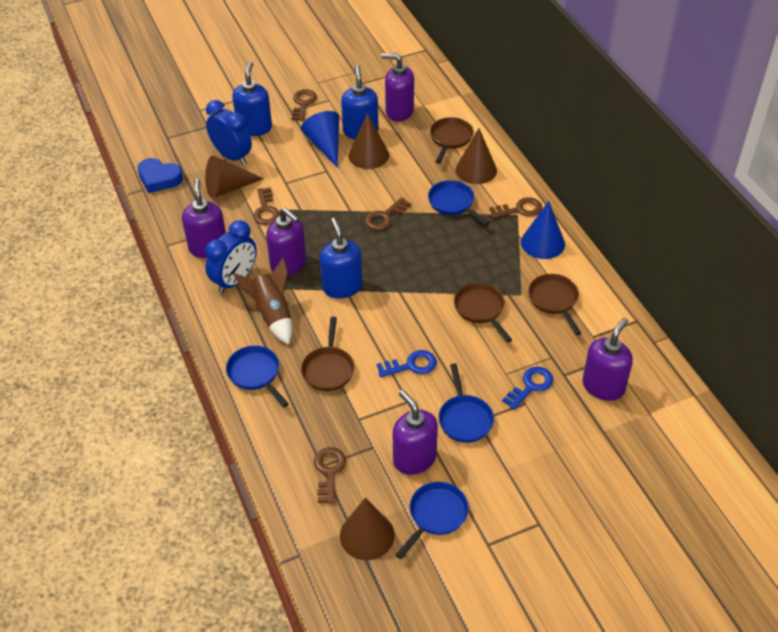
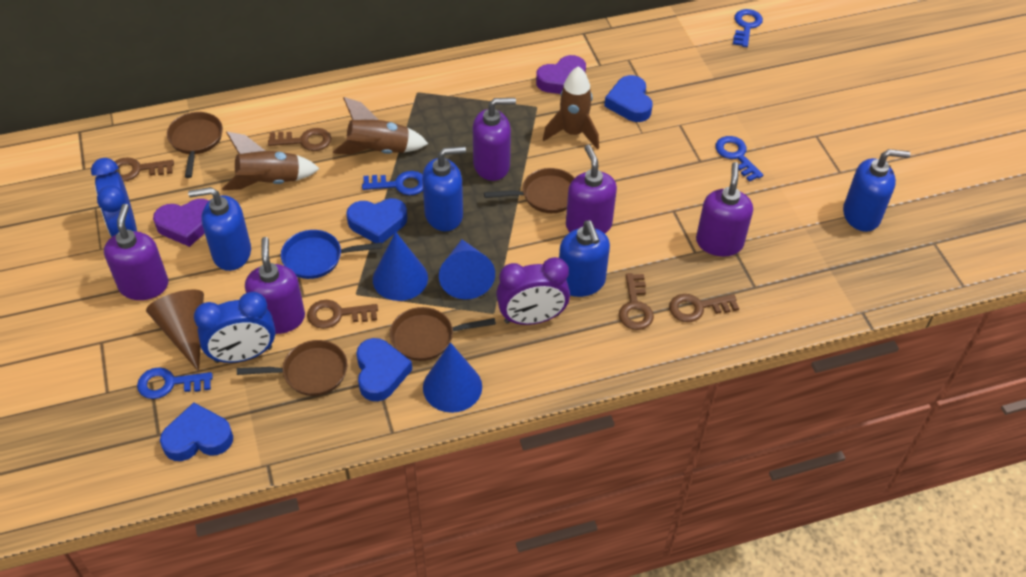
blue cone: [301,111,339,168] [521,201,565,259] = 2 -> [373,232,428,301] [423,342,482,413] [439,239,495,300] = 3
blue heart: [137,158,183,193] = 1 -> [160,402,233,461] [346,198,407,243] [356,338,412,401] [604,75,652,122] = 4
blue key: [377,350,437,377] [502,366,554,410] = 2 -> [137,367,213,399] [362,171,423,195] [715,136,763,182] [733,9,763,47] = 4
blue pan: [226,346,289,407] [396,482,469,559] [428,180,490,226] [438,363,494,443] = 4 -> [281,230,382,279] = 1
blue soap dispenser: [232,62,272,136] [320,218,363,298] [341,65,379,139] = 3 -> [188,187,251,271] [422,146,466,231] [559,220,610,297] [843,149,911,232] = 4
brown cone: [205,156,264,198] [340,498,395,560] [348,113,389,169] [456,128,497,184] = 4 -> [146,289,204,372] = 1
brown rocket: [233,258,292,344] = 1 -> [222,132,319,191] [333,97,428,155] [543,66,599,150] = 3
purple clock: none = 0 -> [496,257,570,325] = 1
purple heart: none = 0 -> [153,199,209,247] [536,55,586,94] = 2

